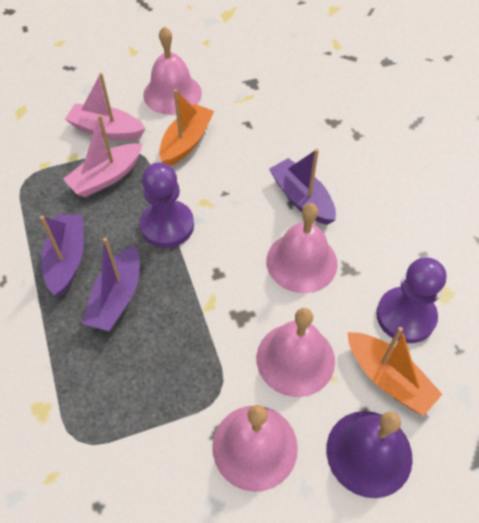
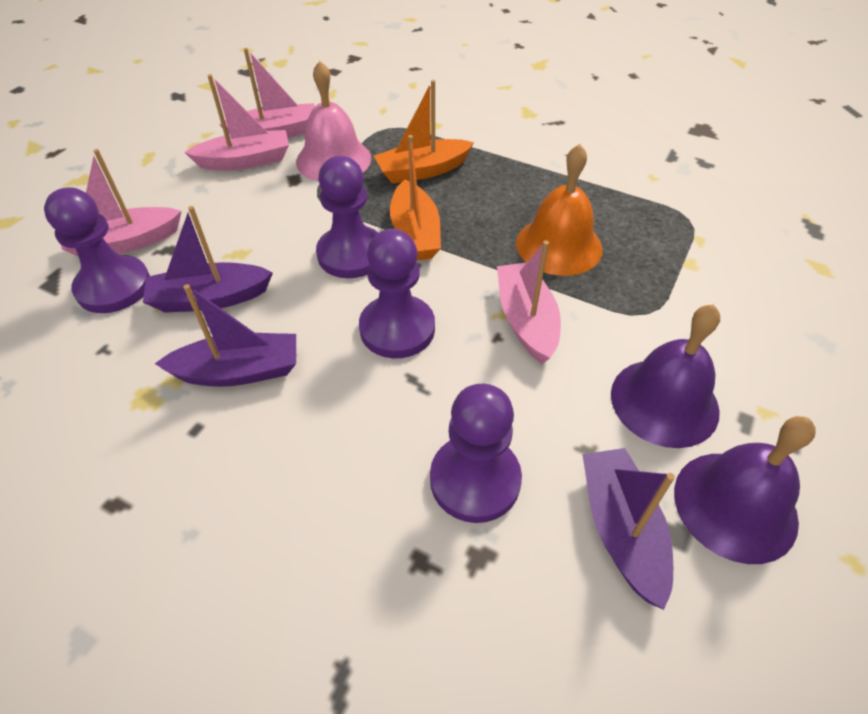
orange bell: none = 0 -> [516,144,603,276] = 1
pink bell: [143,26,202,115] [212,405,298,492] [257,308,335,397] [266,203,338,293] = 4 -> [296,61,371,181] = 1
pink boat: [63,115,142,197] [65,73,146,140] = 2 -> [61,149,182,257] [184,74,289,170] [219,48,315,138] [497,241,561,364] = 4
purple bell: [326,411,413,498] = 1 -> [611,304,720,448] [674,416,816,564] = 2
purple pawn: [140,162,194,248] [376,257,446,343] = 2 -> [44,187,150,313] [316,156,378,278] [359,229,435,358] [430,384,522,523] = 4

